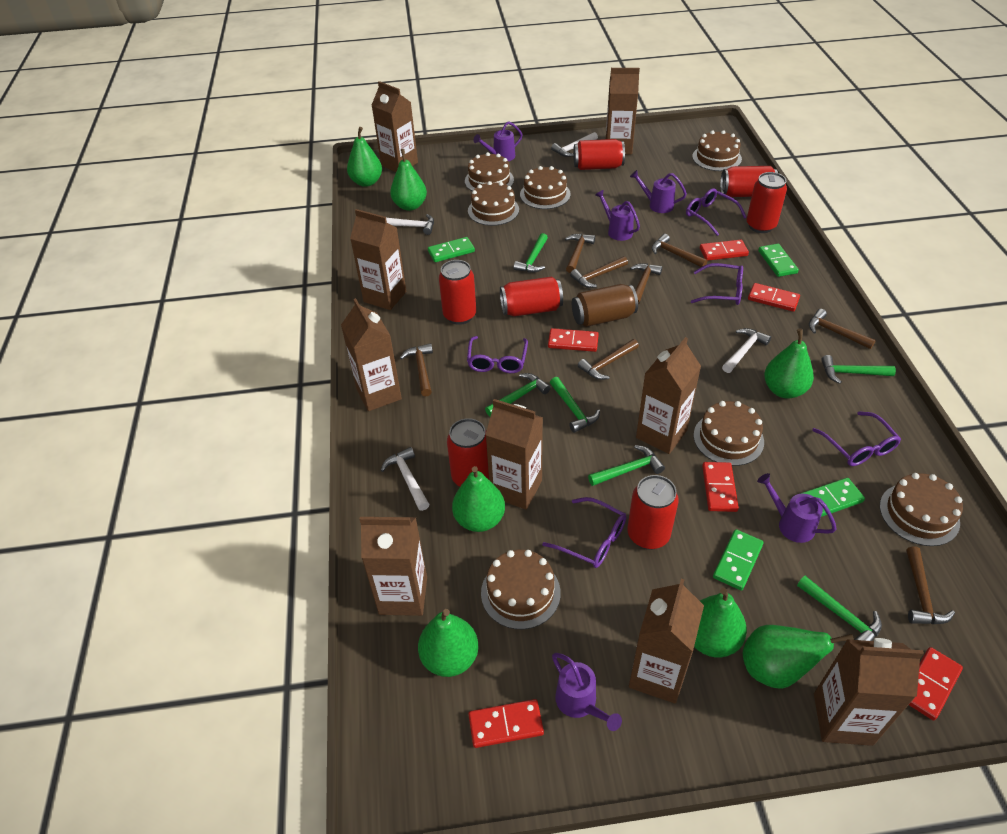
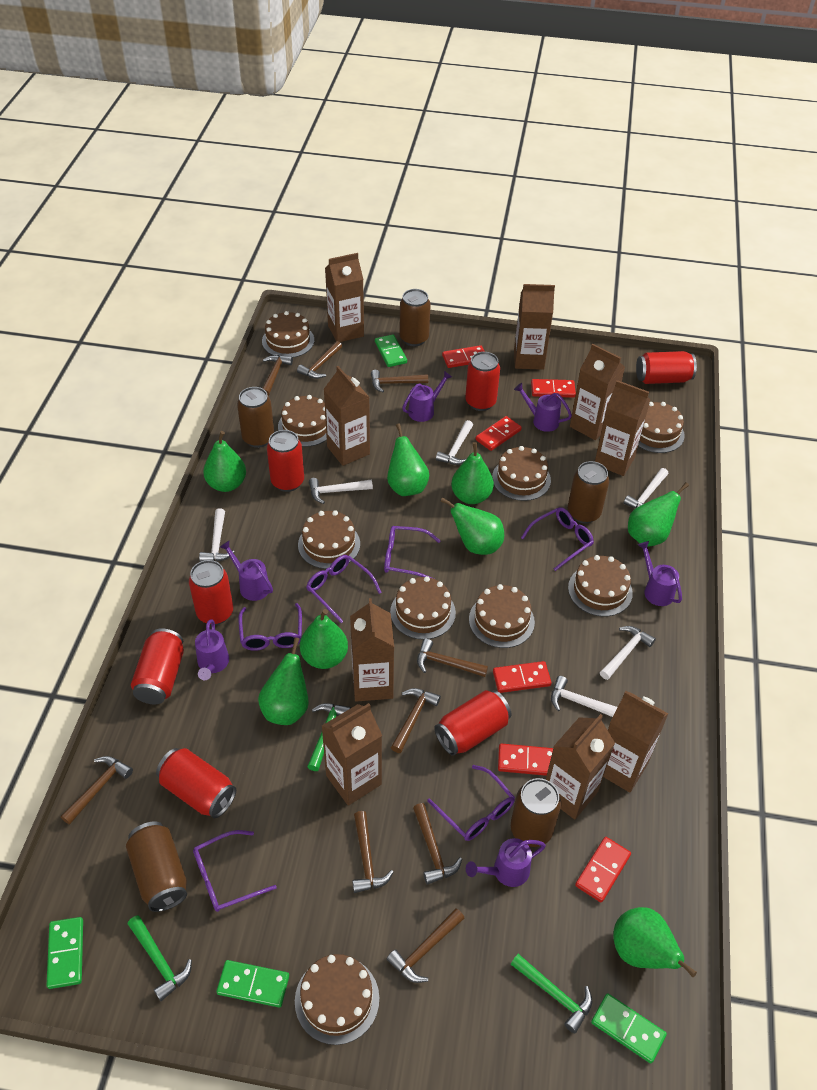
brown cake: [465,152,514,191] [468,181,519,226] [481,550,561,629] [520,166,570,209] [692,130,742,171] [694,401,764,466] [880,473,963,546] = 7 -> [262,311,314,358] [278,395,327,447] [295,954,379,1045] [298,510,360,569] [390,576,456,640] [469,584,535,648] [492,446,551,501] [568,555,633,616] [638,402,685,453] = 9
brown can: [572,284,638,327] = 1 -> [126,821,187,912] [237,387,274,448] [399,289,431,346] [511,778,561,847] [568,461,609,524] = 5
brown hammer: [400,343,433,396] [565,234,595,273] [570,256,628,288] [578,339,639,380] [630,263,662,305] [652,234,707,267] [809,309,876,349] [906,546,955,624] = 8 -> [61,756,133,825] [262,355,293,396] [297,341,342,379] [352,811,394,893] [371,370,428,392] [387,908,464,983] [391,688,441,753] [413,803,462,885] [417,639,488,677] = 9
green hammer: [485,373,551,417] [514,233,548,273] [550,377,600,433] [588,445,665,486] [797,576,882,641] [821,355,896,384] = 6 -> [128,915,192,1001] [307,703,351,771] [511,954,592,1033] = 3
green pear: [347,127,382,187] [390,149,427,211] [418,609,478,677] [452,466,505,532] [694,588,747,658] [743,625,854,689] [764,328,814,399] = 7 -> [203,431,246,492] [258,637,309,725] [300,609,348,669] [387,423,429,496] [440,497,504,555] [451,442,494,504] [613,907,697,977] [628,482,689,547] = 8
purple glasses: [467,336,528,373] [542,497,626,568] [686,188,747,236] [691,263,743,305] [812,411,901,466] = 5 -> [193,830,277,912] [239,603,302,651] [306,555,382,623] [384,526,441,579] [427,765,515,841] [521,507,594,571] = 6
purple watering can: [474,121,523,161] [552,653,622,731] [595,190,640,241] [630,170,687,213] [757,473,837,543] = 5 -> [195,619,229,680] [220,541,273,601] [402,371,452,422] [466,838,546,887] [514,383,572,432] [638,541,682,606] = 6
white hammer: [380,447,430,511] [386,214,434,235] [551,132,598,157] [722,328,771,373] = 4 -> [199,508,234,562] [309,478,373,504] [436,420,473,465] [551,676,618,717] [600,626,656,680] [624,468,668,508] = 6

